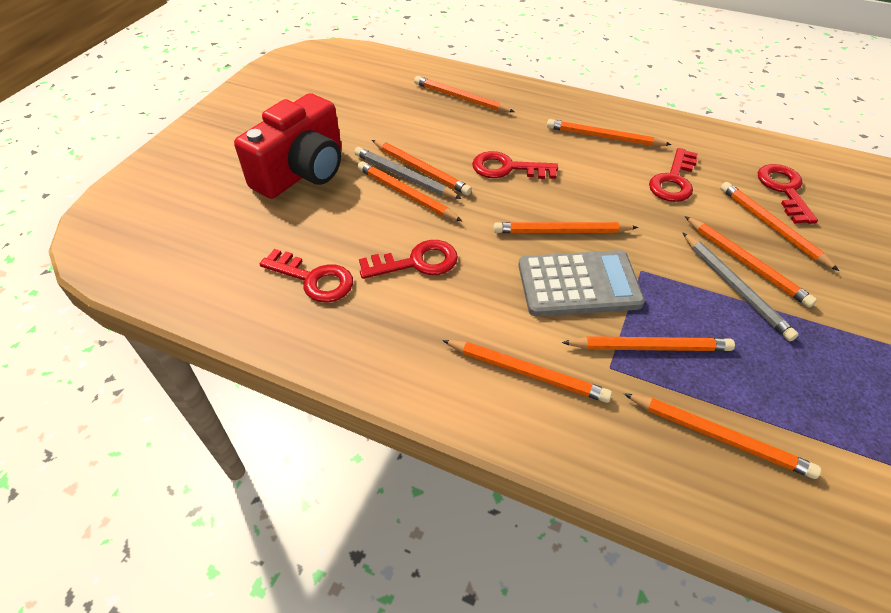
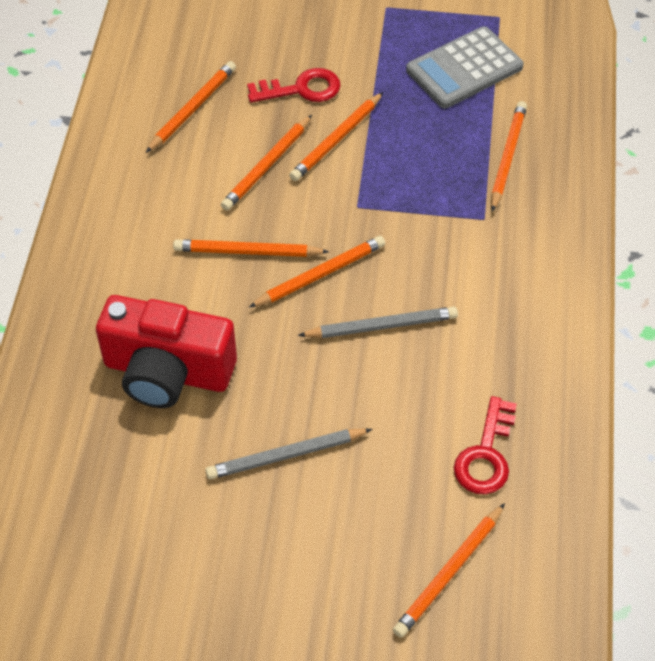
orange pencil: [358,161,462,221] [372,140,472,195] [414,76,515,112] [442,340,612,403] [494,222,638,233] [547,119,672,146] [562,336,735,351] [624,393,821,479] [685,216,817,308] [720,182,839,271] = 10 -> [146,61,236,153] [173,239,329,257] [221,115,312,211] [249,236,385,308] [289,92,383,181] [393,503,505,638] [491,101,527,212] = 7
red key: [260,249,353,302] [359,240,458,279] [472,151,558,179] [649,148,698,202] [758,164,818,224] = 5 -> [247,68,341,102] [454,396,517,494] = 2

